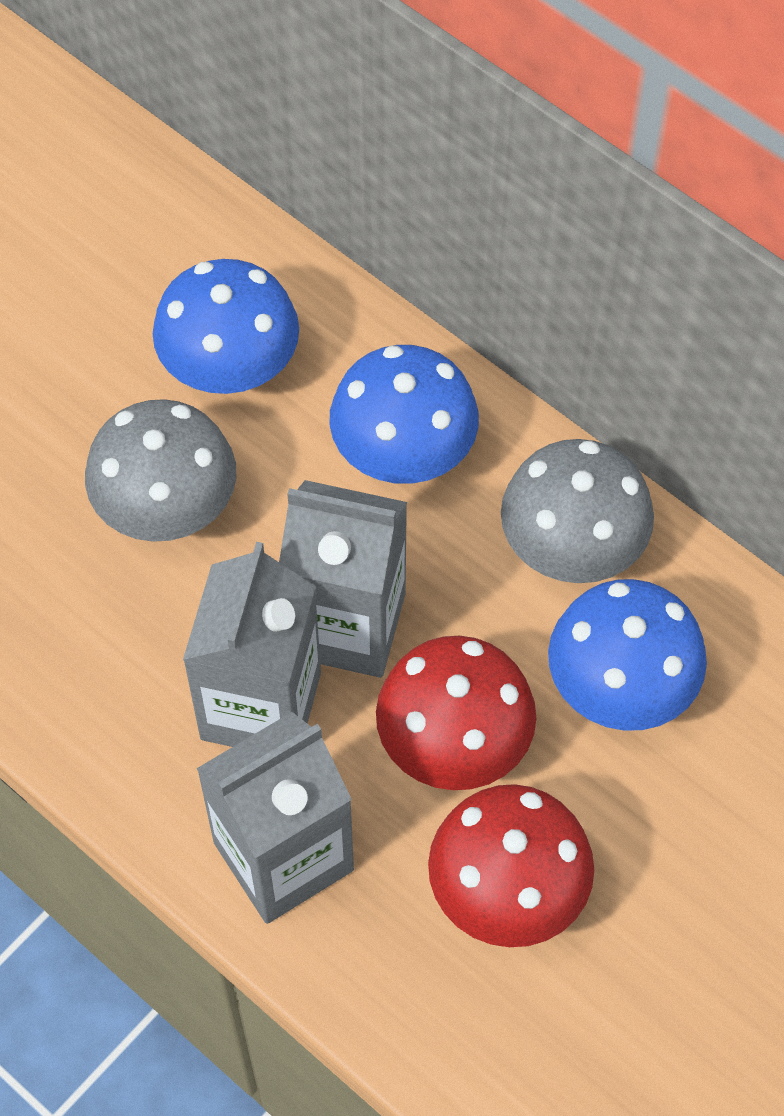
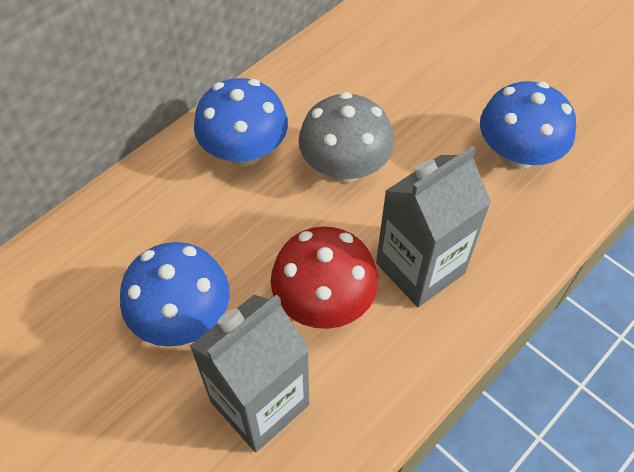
grey carton: [183,542,321,747] [196,712,354,924] [279,480,407,678] = 3 -> [190,294,309,452] [376,146,491,307] = 2
grey mushroom: [85,399,236,542] [501,439,654,583] = 2 -> [298,92,394,183] = 1
red mushroom: [376,636,536,790] [428,784,594,947] = 2 -> [271,227,378,329] = 1

